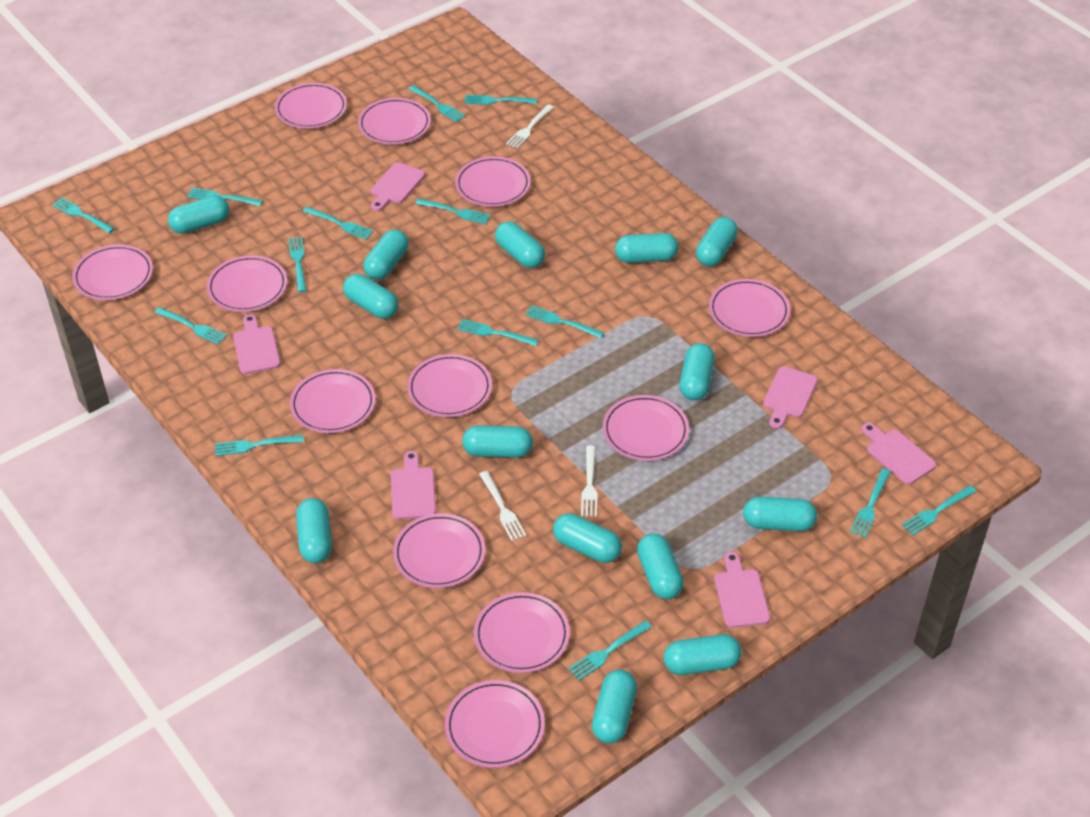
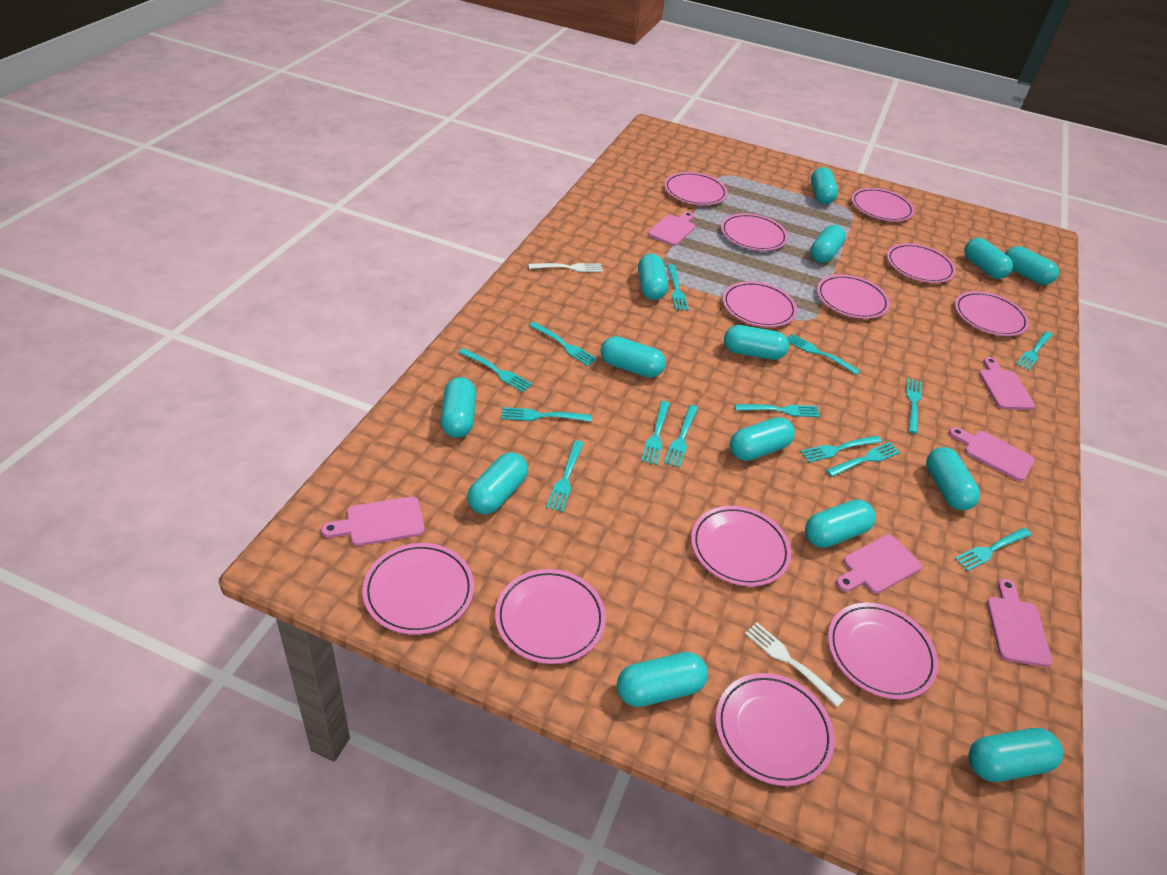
white fork: [479,471,526,541] [506,104,554,149] [581,445,598,517] = 3 -> [528,263,603,272] [745,623,844,707] = 2

